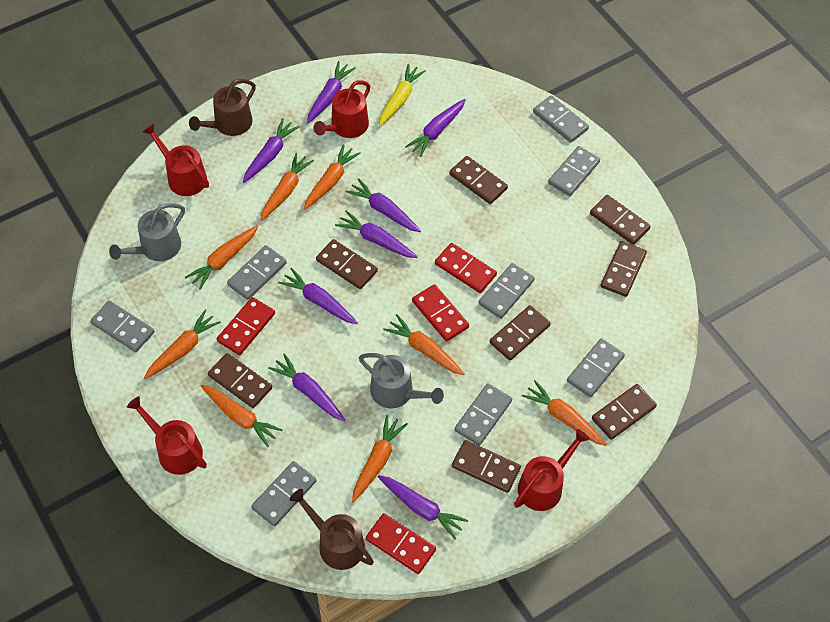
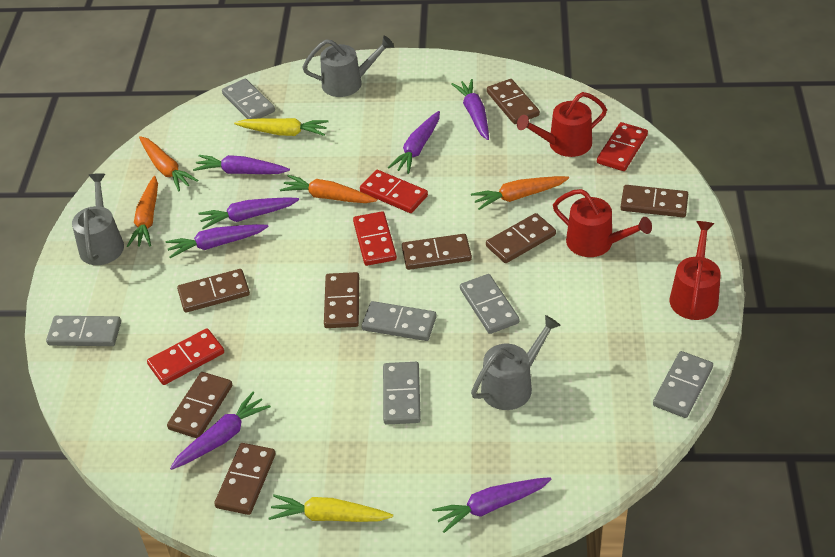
brown watering can: [189,79,256,136] [290,489,374,570] = 2 -> none = 0
grey domino: [90,301,154,352] [227,245,287,300] [251,461,316,526] [455,383,512,446] [479,263,535,319] [533,95,589,143] [548,146,600,196] [567,338,625,397] = 8 -> [46,316,121,346] [222,79,275,119] [362,301,437,341] [383,362,421,425] [460,274,519,334] [653,351,713,418] = 6
grey watering can: [109,203,185,261] [359,353,444,408] = 2 -> [72,173,124,265] [302,36,394,97] [471,315,561,410] = 3
orange carrot: [144,310,221,379] [185,226,258,290] [200,384,282,447] [260,153,314,221] [304,144,361,210] [352,415,408,503] [383,314,465,375] [522,380,607,446] = 8 -> [127,176,158,247] [139,136,198,191] [280,175,377,203] [471,176,569,210] = 4
purple carrot: [243,118,300,183] [268,353,345,421] [278,268,358,324] [307,61,356,123] [335,210,417,258] [345,178,421,232] [378,475,468,540] [405,99,466,157] = 8 -> [166,224,269,258] [170,392,271,470] [193,155,290,174] [198,197,299,229] [388,111,440,174] [432,477,551,533] [452,79,489,140] = 7
red watering can: [127,396,207,475] [143,124,209,196] [313,80,370,138] [514,429,590,511] = 4 -> [517,92,607,157] [553,189,652,257] [670,221,721,320] = 3
yellow carrot: [379,64,426,126] = 1 -> [234,118,328,136] [268,495,393,522] = 2

